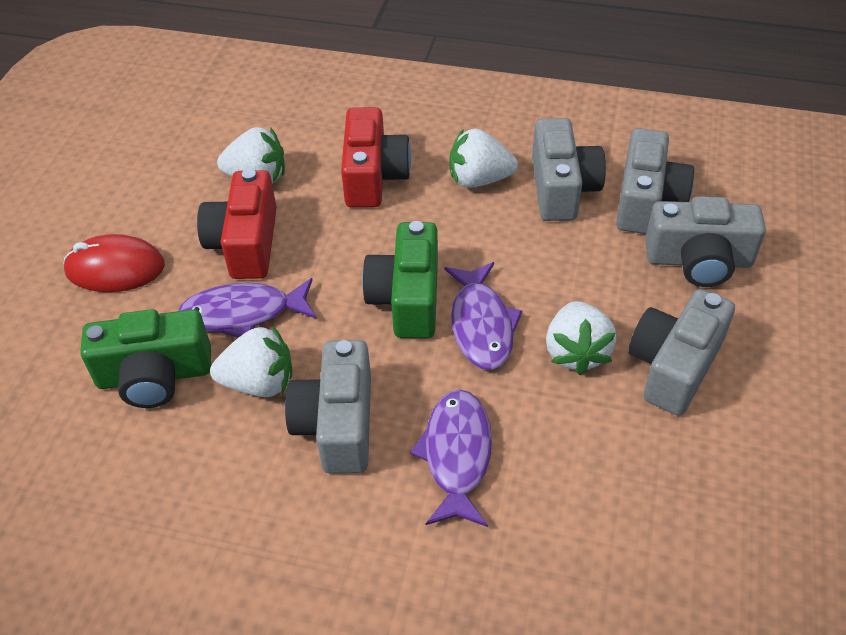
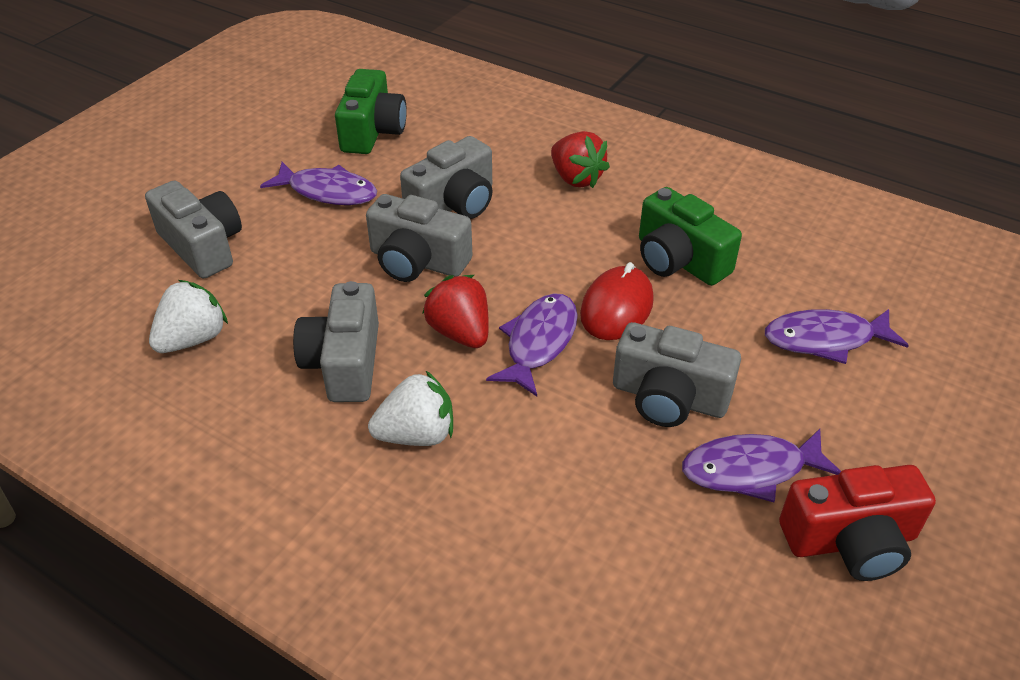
purple fish: [178,278,317,338] [410,389,492,527] [444,262,523,370] = 3 -> [260,162,377,205] [486,293,578,397] [682,429,841,502] [765,309,909,364] = 4
red camera: [197,169,277,279] [341,107,411,208] = 2 -> [779,465,936,581] = 1
red strawberry: none = 0 -> [422,275,489,348] [551,131,610,188] = 2
white strawberry: [210,325,292,397] [217,127,285,184] [449,128,518,188] [546,301,616,375] = 4 -> [149,280,228,353] [368,371,453,446] = 2

